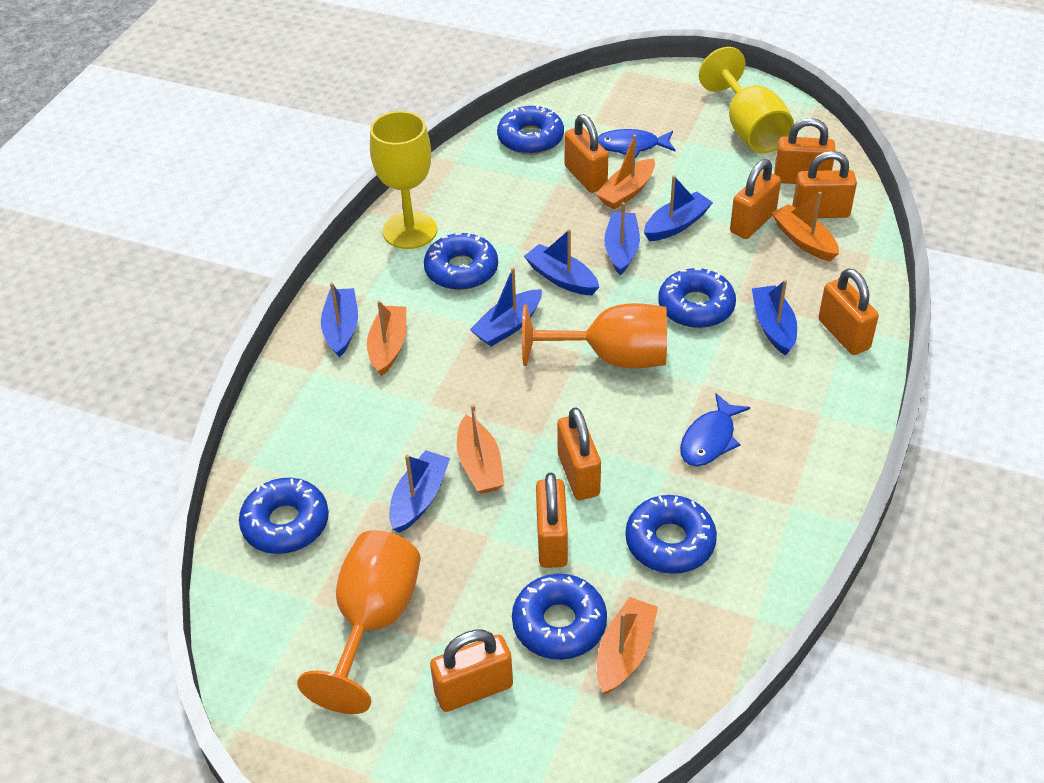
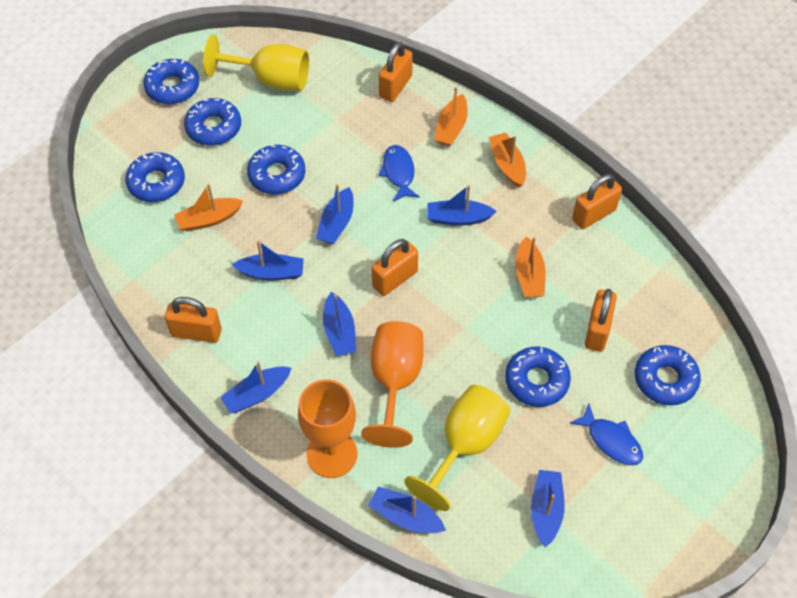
orange boat: [367,301,406,377] [457,404,504,494] [596,135,655,209] [597,597,658,694] [772,192,839,261] = 5 -> [174,184,243,232] [434,87,468,146] [489,132,526,188] [516,236,546,298] = 4
orange padlock: [430,630,513,712] [536,473,568,568] [557,407,601,500] [564,114,608,193] [730,159,781,239] [774,118,835,184] [792,151,857,218] [819,269,879,355] = 8 -> [165,297,222,343] [371,239,418,296] [379,42,413,102] [572,174,622,229] [585,289,617,352] = 5

